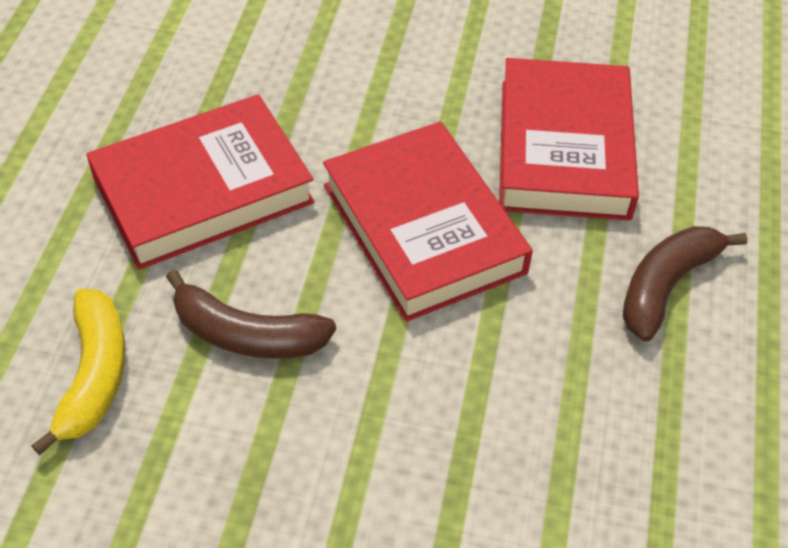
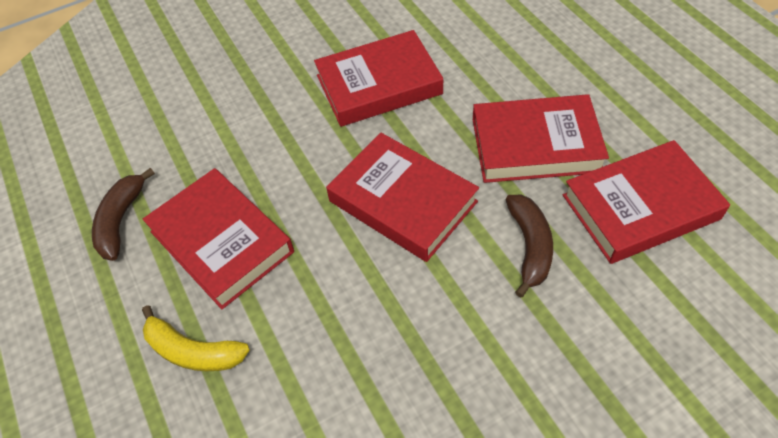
red book: [86,94,315,270] [323,121,533,322] [499,58,639,221] = 3 -> [143,168,294,309] [314,30,443,127] [326,132,479,262] [473,94,609,183] [563,140,730,264] = 5

